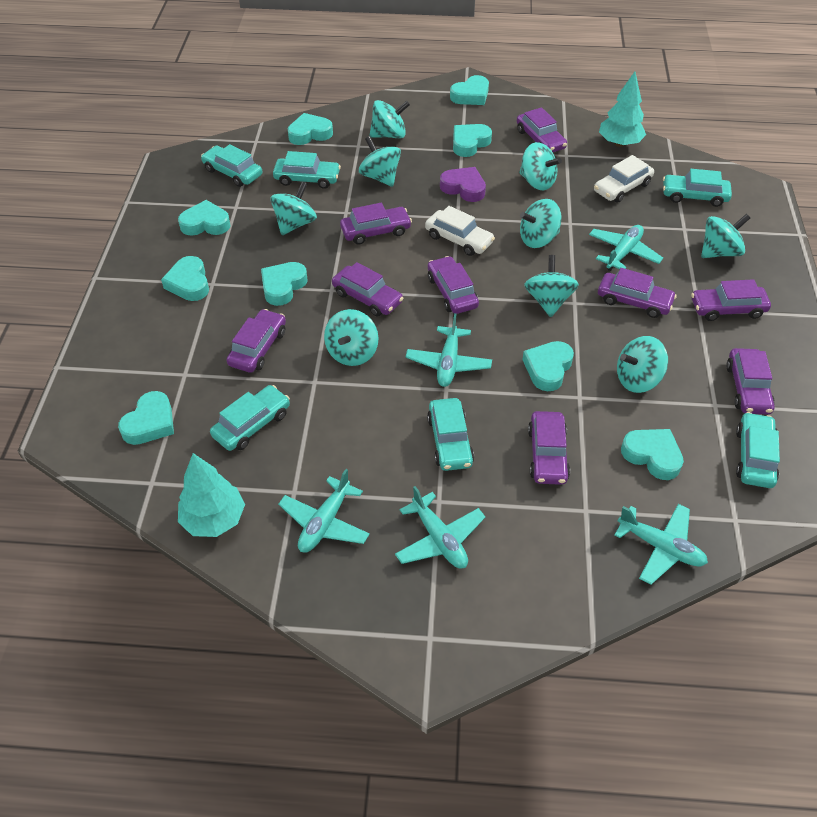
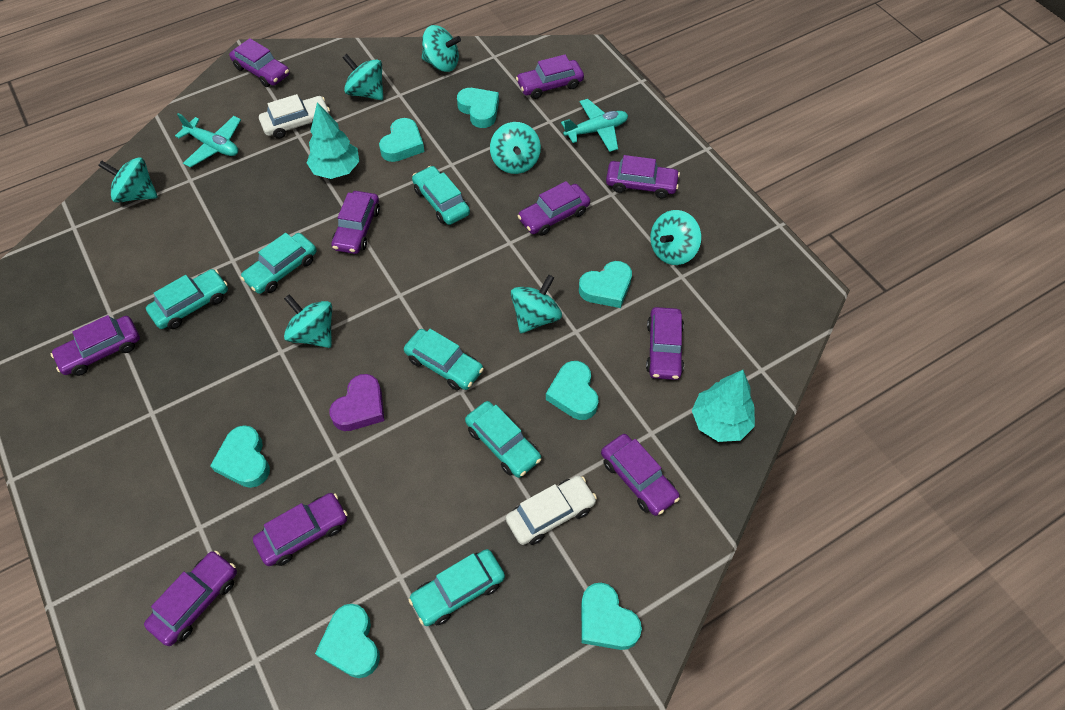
purple car: [227,309,286,373] [332,262,403,316] [340,203,412,245] [428,256,479,314] [517,107,567,152] [528,411,570,485] [598,268,677,318] [691,279,771,321] [726,348,775,415] = 9 -> [51,315,140,376] [144,551,237,646] [229,38,290,87] [253,493,348,566] [331,191,380,254] [516,54,584,99] [518,181,590,236] [601,434,680,516] [606,155,680,198] [646,307,684,380] = 10
turquoise heart: [118,391,174,445] [161,256,209,301] [178,200,231,236] [261,262,307,306] [288,113,333,145] [450,75,489,105] [453,124,492,157] [522,341,574,391] [621,429,684,480] = 9 -> [210,425,270,488] [315,604,380,678] [379,118,425,162] [457,88,499,128] [546,361,598,420] [579,261,632,308] [581,583,642,650] = 7
turquoise plane: [278,469,370,553] [395,486,485,569] [405,313,492,387] [589,225,663,271] [614,504,708,585] = 5 -> [175,113,241,168] [561,99,628,152] = 2
turquoise spinning top: [270,181,317,235] [324,309,378,366] [359,136,401,187] [369,100,410,138] [519,142,562,190] [520,199,562,248] [524,255,579,317] [617,336,668,393] [701,214,750,258] = 9 -> [98,157,158,203] [284,294,332,348] [342,54,383,100] [422,25,461,72] [490,122,541,174] [511,275,562,334] [650,210,701,265] = 7

